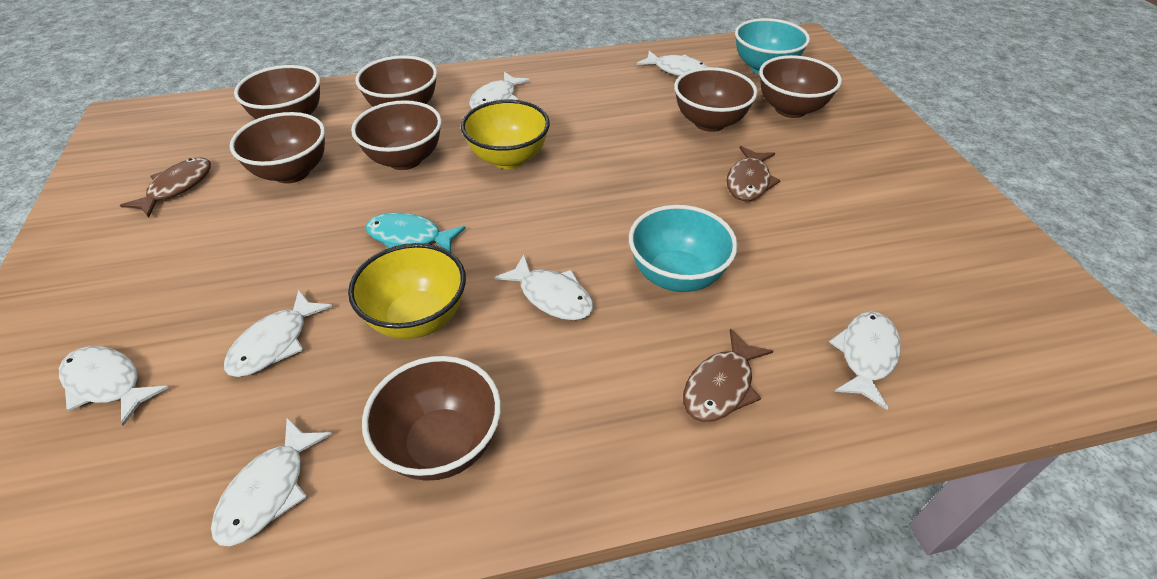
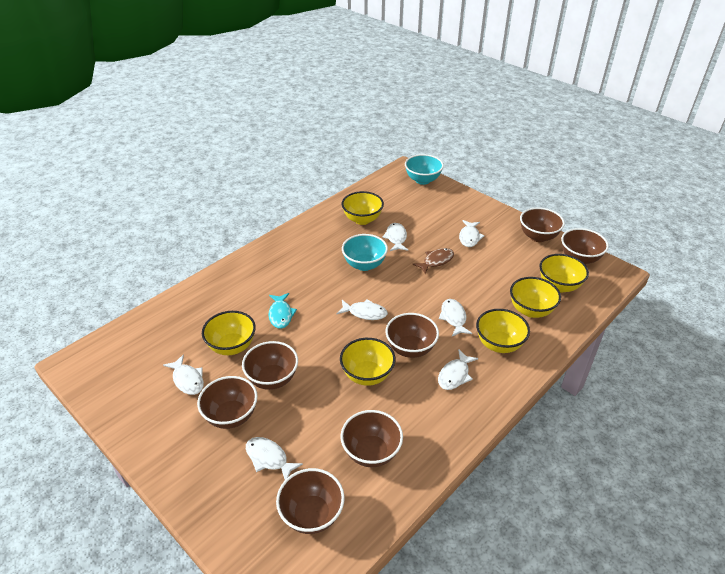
brown fish: [120,157,211,217] [683,329,773,422] [727,146,781,201] = 3 -> [413,248,454,274] = 1
yellow bowl: [348,243,466,339] [461,100,550,169] = 2 -> [202,311,256,355] [340,338,396,386] [342,191,384,225] [476,309,530,353] [510,277,561,318] [539,254,589,293] = 6

